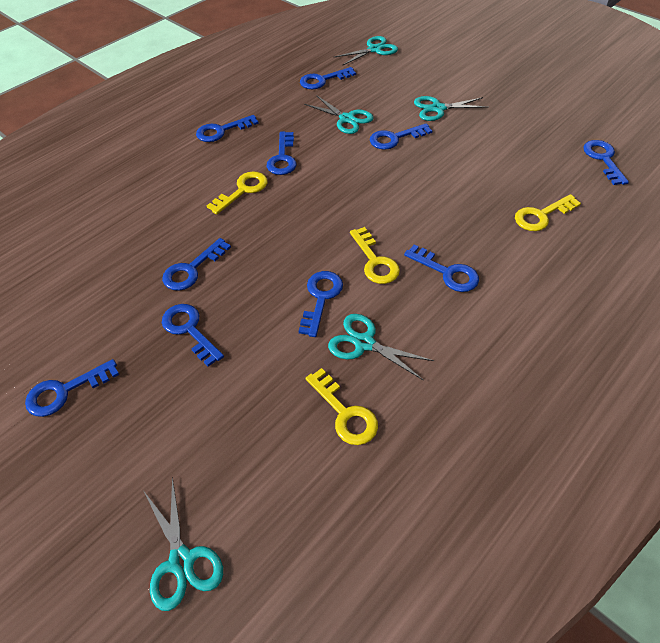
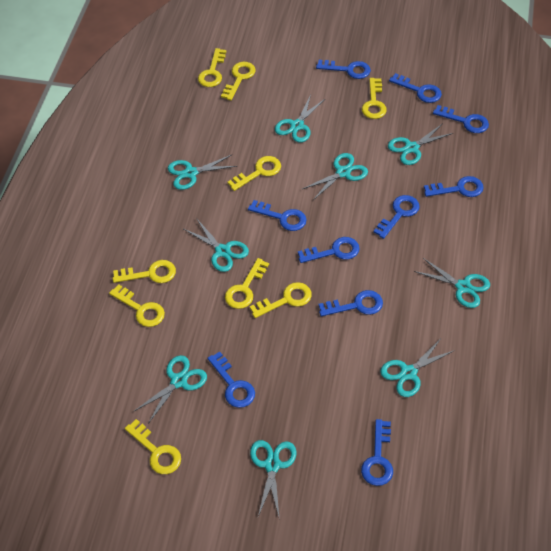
turquoise scissors: [143,477,223,611] [304,95,374,134] [328,314,434,380] [334,36,398,66] [414,96,489,121] = 5 -> [134,355,207,424] [168,155,237,190] [184,218,249,272] [250,440,297,520] [275,95,325,143] [302,153,368,200] [380,337,455,397] [388,124,453,165] [414,258,490,308] = 9
yellow key: [207,171,267,214] [306,368,378,445] [350,227,400,284] [515,194,581,231] = 4 -> [109,284,165,327] [113,260,176,283] [125,419,181,474] [198,48,226,87] [221,62,256,101] [225,258,269,309] [227,156,281,191] [250,282,312,318] [362,78,387,119] = 9

